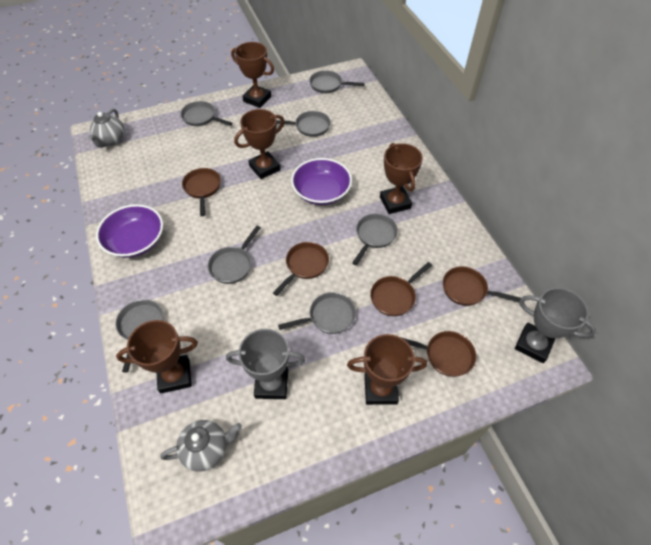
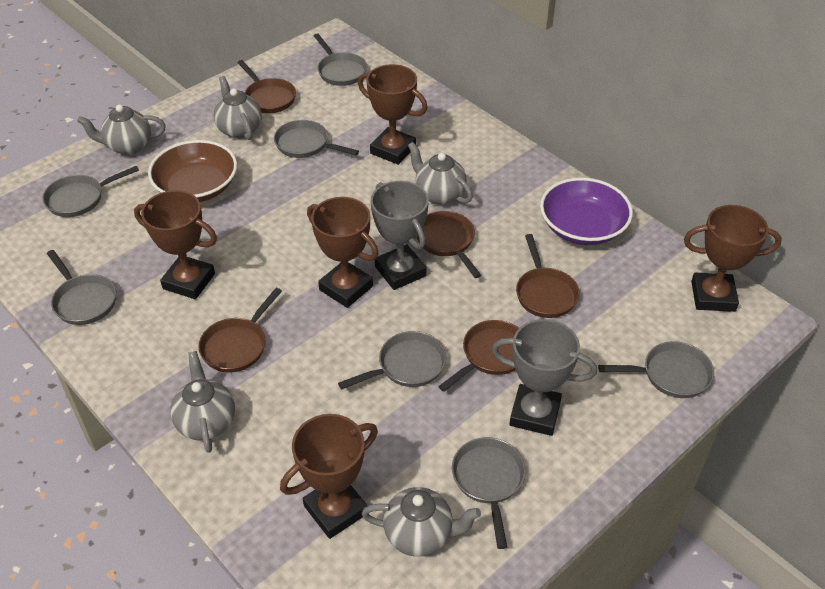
brown bowl: none = 0 -> [148,140,237,202] = 1
grey teapot: [89,108,125,148] [160,420,242,472] = 2 -> [77,104,166,155] [170,351,235,453] [214,76,262,140] [362,487,481,557] [408,142,473,205] = 5
purple bowl: [96,204,163,258] [291,158,352,205] = 2 -> [540,178,633,245] = 1

